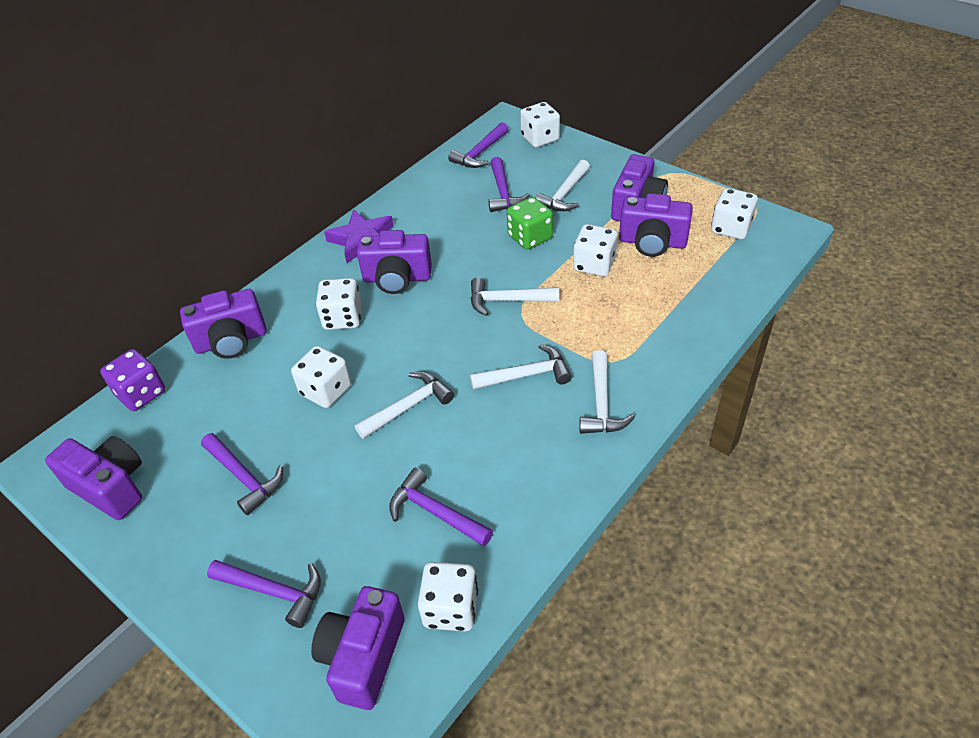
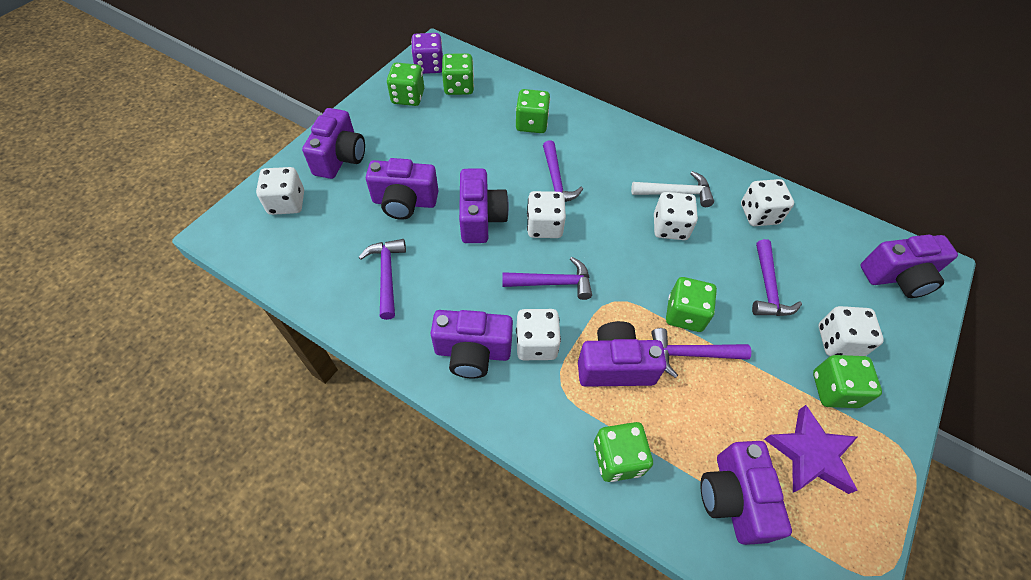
green dice: [507,197,553,250] = 1 -> [387,62,424,106] [442,53,474,95] [516,89,550,133] [594,422,653,482] [666,277,717,332] [813,355,882,408] = 6
purple camera: [45,436,142,520] [180,289,266,359] [311,586,405,710] [357,230,432,294] [611,154,668,222] [619,193,693,257] = 6 -> [302,108,365,179] [366,158,438,220] [431,310,513,379] [459,168,509,243] [578,321,666,387] [701,441,792,545] [861,235,958,298] = 7
white hammer: [355,371,454,439] [470,344,572,390] [471,277,559,316] [535,160,590,211] [579,350,635,434] = 5 -> [631,171,714,207] = 1

